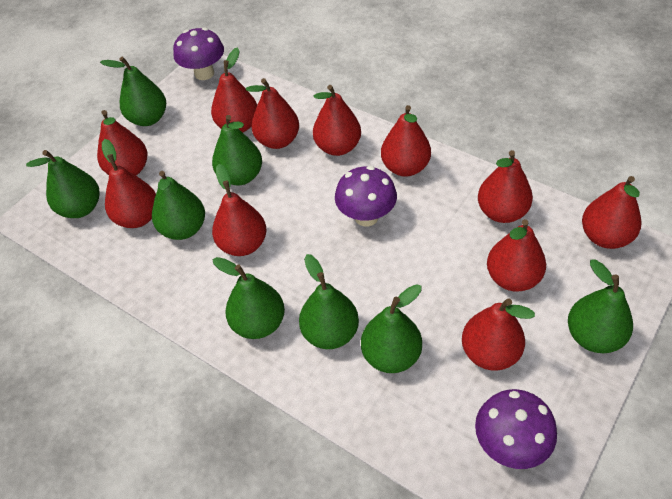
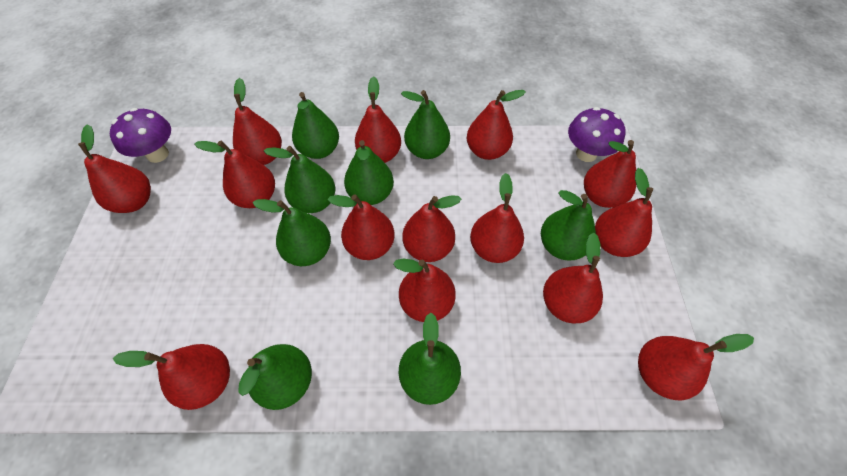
purple mushroom: [173,27,224,80] [335,166,397,226] [475,389,557,469] = 3 -> [110,108,171,163] [568,107,626,162] = 2
red pear: [97,110,147,176] [102,139,156,228] [211,47,257,133] [212,164,267,256] [246,78,299,149] [313,85,361,156] [381,105,431,177] [462,298,535,371] [478,150,533,223] [487,219,546,292] [582,176,641,249] = 11 -> [78,124,151,213] [113,344,230,410] [194,141,275,208] [233,78,282,165] [327,194,395,260] [355,77,401,163] [393,259,456,322] [403,195,461,262] [467,90,526,160] [470,173,524,263] [543,232,603,323] [584,140,636,208] [595,168,653,257] [638,334,754,400] = 14

